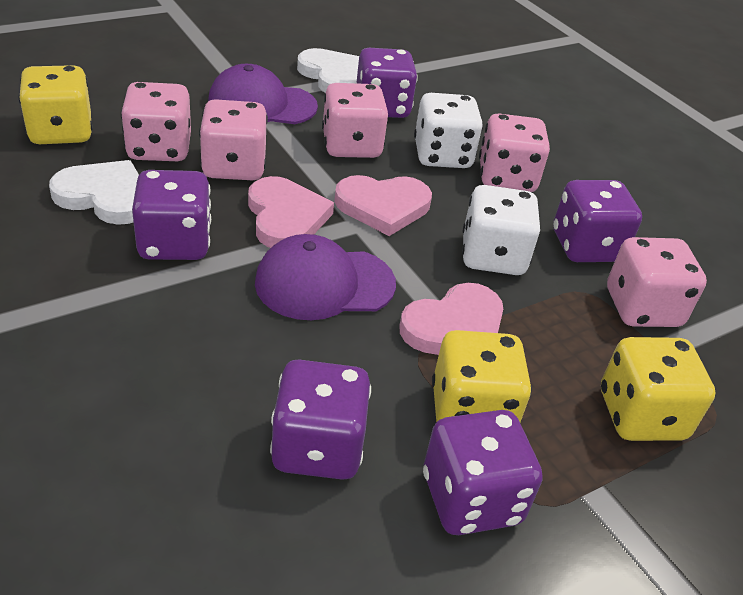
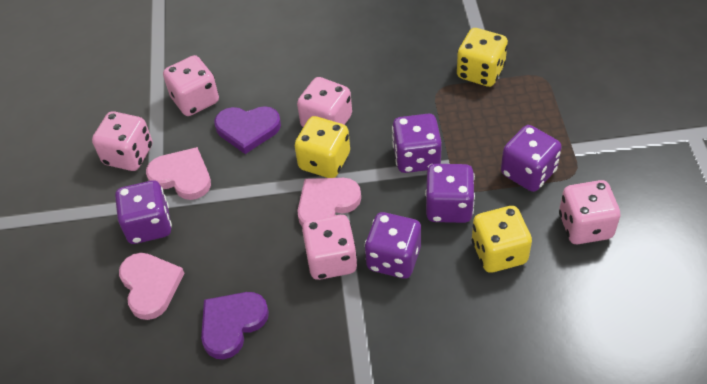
purple cap: [208,64,318,124] [255,234,396,320] = 2 -> none = 0
purple heart: none = 0 -> [201,292,269,359] [214,106,281,154] = 2
white dice: [414,93,483,168] [462,185,540,275] = 2 -> none = 0
white heart: [49,160,139,225] [297,48,359,92] = 2 -> none = 0

